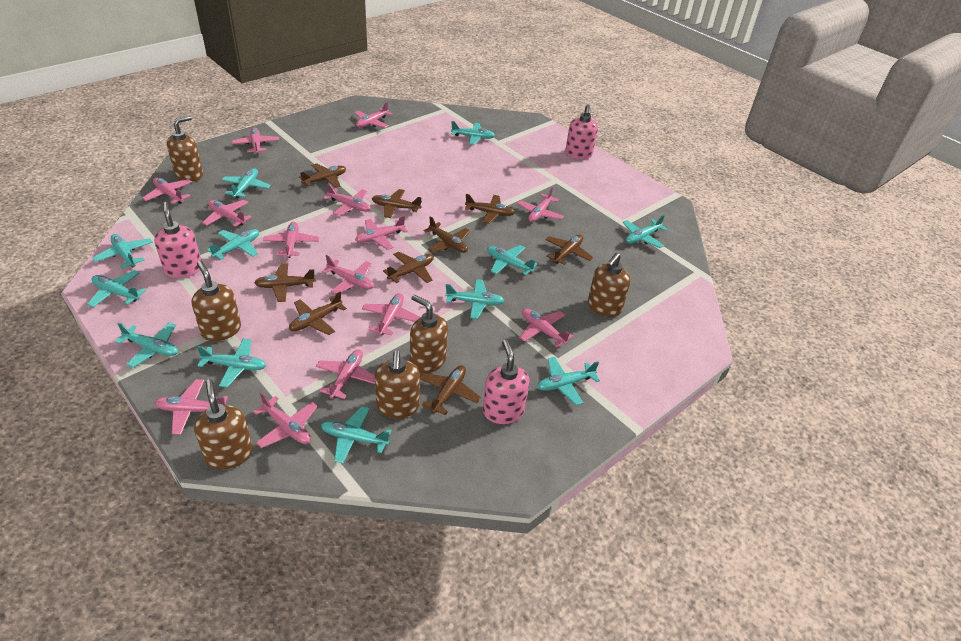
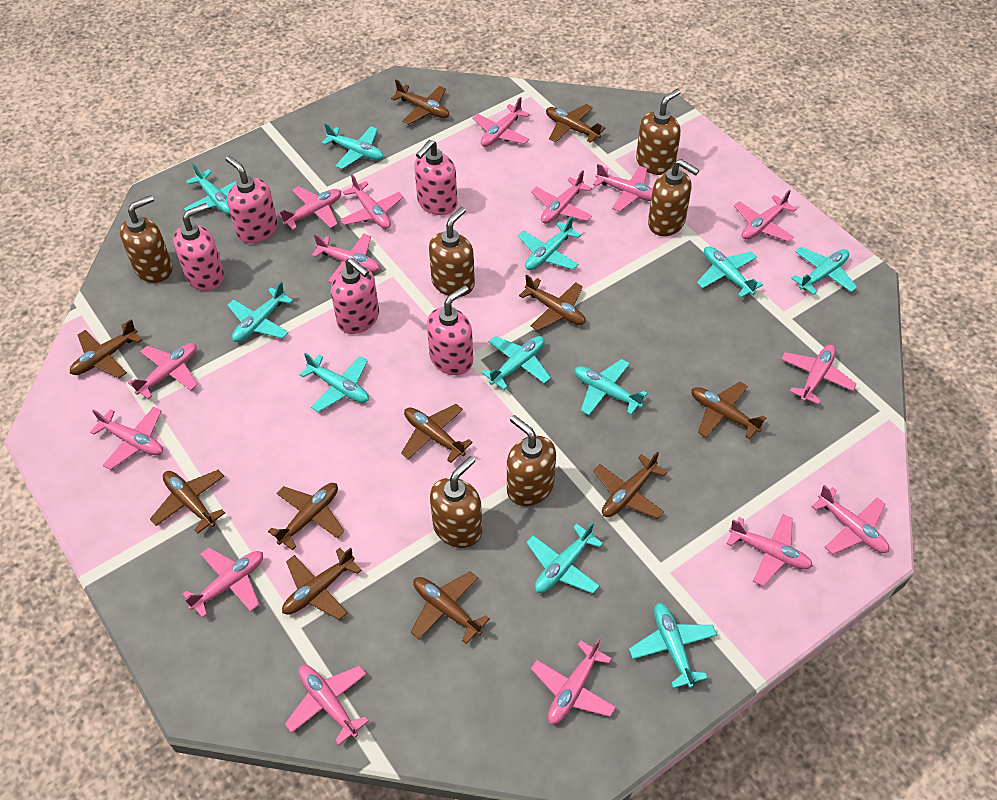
brown plane: [254,263,316,302] [289,292,347,335] [299,163,346,188] [372,189,422,218] [383,252,434,283] [420,365,481,415] [424,216,470,253] [465,194,515,224] [545,235,593,265] = 9 -> [70,319,142,378] [150,470,225,533] [268,483,344,550] [282,548,361,620] [391,80,449,125] [401,404,473,463] [411,571,490,644] [519,275,585,331] [546,104,605,143] [593,451,667,519] [691,382,766,439] = 11
pink plane: [142,177,192,204] [155,379,228,435] [202,200,252,227] [232,128,279,155] [253,392,318,448] [263,222,319,258] [316,349,375,399] [322,255,374,294] [323,183,371,216] [355,102,393,128] [355,216,408,250] [362,293,420,335] [517,187,564,222] [519,308,573,347] = 14 -> [90,407,163,470] [128,343,198,399] [183,547,263,618] [278,186,341,230] [285,665,369,745] [311,234,380,283] [340,174,403,229] [472,97,530,147] [531,170,592,224] [531,638,616,724] [593,164,653,212] [727,514,813,586] [734,190,796,242] [781,345,857,405] [811,485,889,554] = 15
pink soap dispenser: [154,202,201,278] [483,340,530,424] [565,104,598,159] = 3 -> [173,203,224,291] [225,156,278,243] [331,258,379,334] [414,140,457,215] [427,285,473,375] = 5
turquoise plane: [87,270,146,307] [93,234,153,268] [115,322,178,368] [197,338,266,387] [207,229,259,260] [222,168,271,199] [321,406,392,464] [445,279,504,319] [451,121,495,145] [487,245,537,275] [537,357,600,405] [623,215,668,248] = 12 -> [184,163,236,215] [227,282,293,342] [300,353,369,412] [322,123,383,169] [482,336,551,390] [518,216,581,270] [526,522,603,594] [574,359,647,415] [629,603,717,688] [697,246,763,298] [791,247,857,295] = 11

